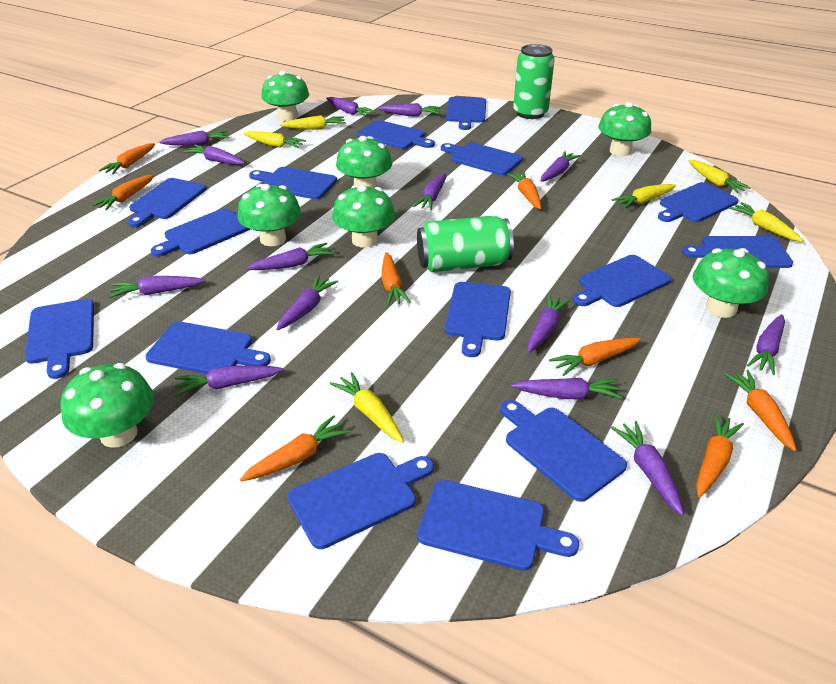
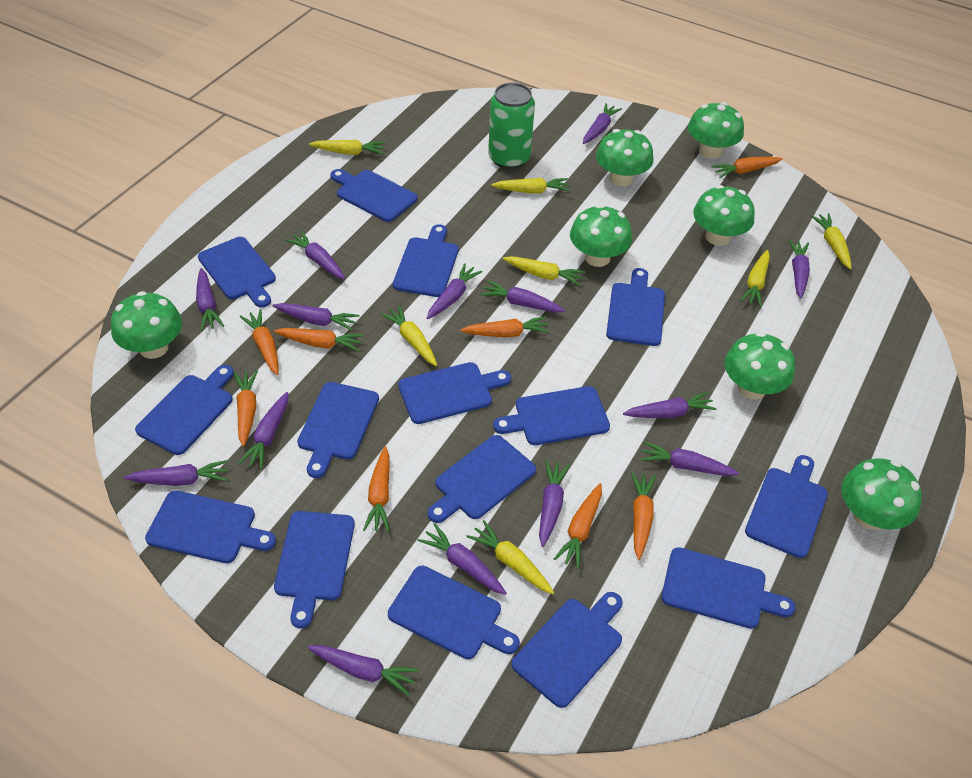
green can: [417,215,514,272] [513,44,555,119] = 2 -> [488,82,535,169] = 1
yellow carrot: [243,131,306,148] [280,115,346,130] [330,372,404,443] [612,184,676,208] [688,160,751,193] [729,202,803,242] = 6 -> [309,140,385,155] [381,305,437,366] [466,520,554,594] [491,178,570,193] [503,256,585,286] [740,250,770,307] [811,213,852,269] = 7

